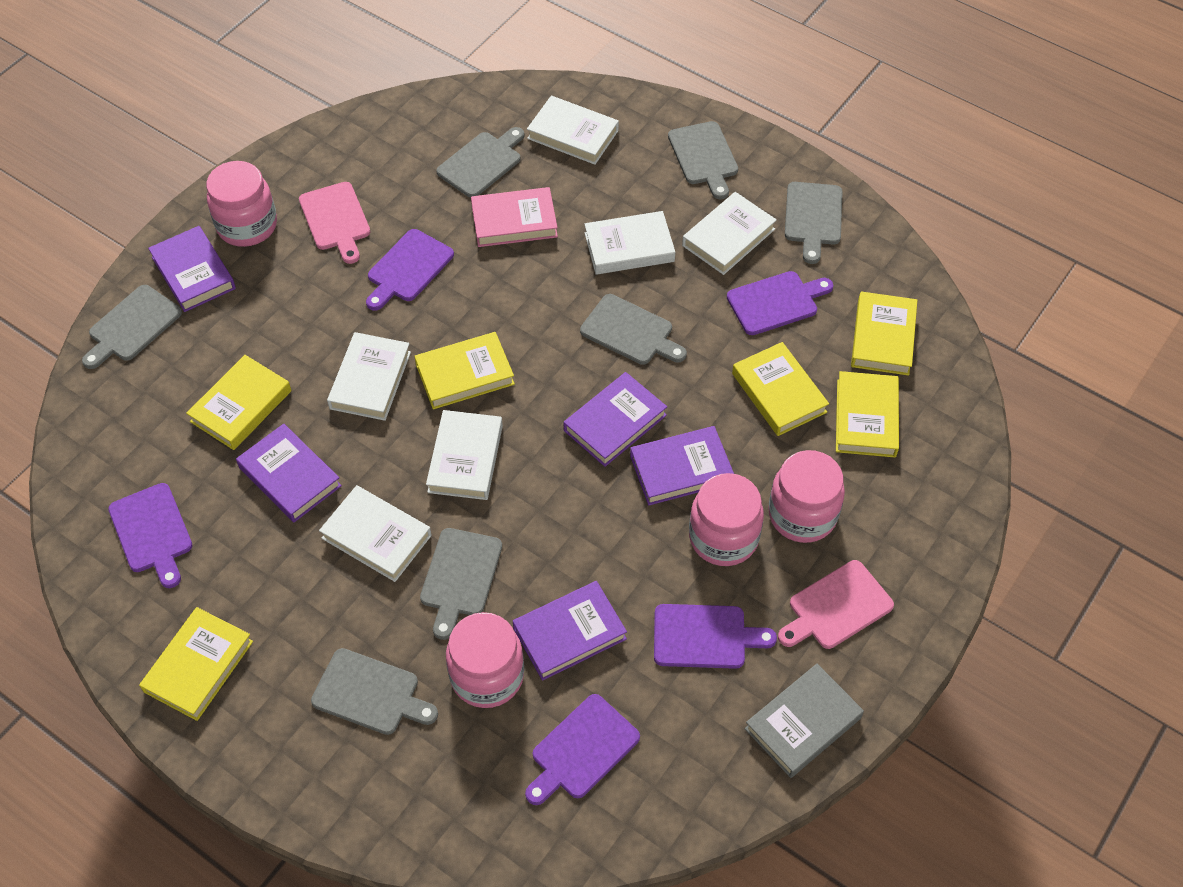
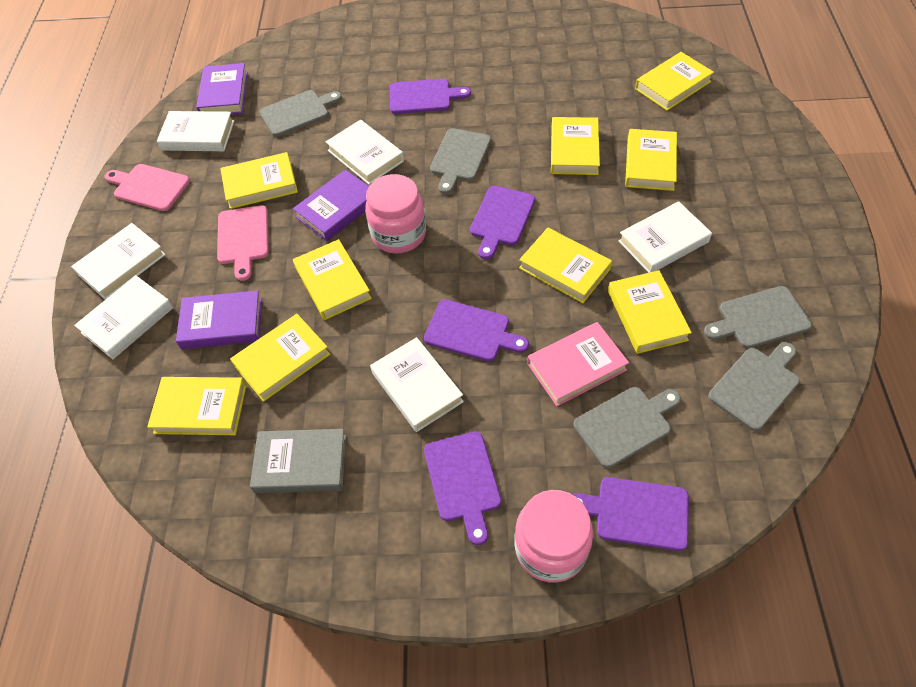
grey cutting board: [82,285,182,369] [311,648,438,735] [420,528,502,640] [436,127,525,198] [580,294,687,365] [668,121,738,199] [785,182,843,264] = 7 -> [260,90,342,137] [430,128,491,194] [574,387,681,468] [704,286,812,348] [708,342,800,431] = 5
pink jar: [206,161,277,247] [446,612,524,708] [689,473,764,566] [768,450,845,543] = 4 -> [365,174,426,254] [514,490,593,583] = 2
purple book: [148,226,236,312] [236,424,342,522] [513,581,627,681] [564,372,667,467] [630,426,734,505] = 5 -> [176,291,262,349] [196,63,248,114] [293,170,369,241] = 3
yellow book: [139,607,253,721] [186,355,292,450] [414,332,515,409] [732,342,829,436] [836,371,899,458] [851,291,917,376] = 6 -> [147,377,247,435] [220,152,298,209] [230,314,330,402] [293,239,372,320] [519,228,612,303] [551,117,600,175] [608,270,692,354] [625,129,677,191] [635,52,714,111] = 9

